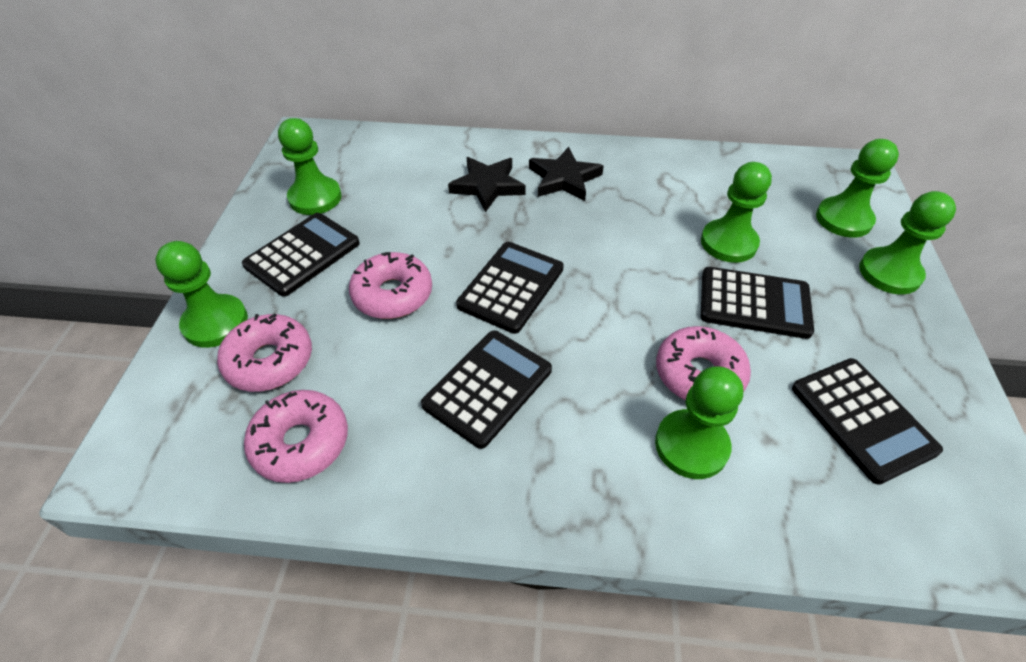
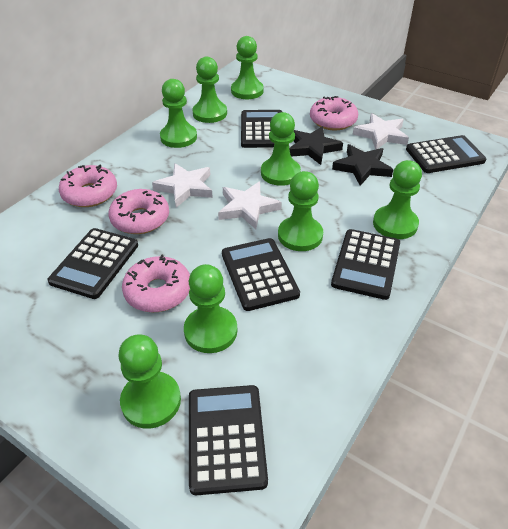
black calculator: [242,213,360,297] [421,330,552,449] [456,242,564,334] [701,267,814,339] [792,358,943,485] = 5 -> [48,228,138,299] [189,385,268,495] [222,238,300,311] [241,110,282,148] [331,229,400,300] [406,135,486,173] = 6
green pawn: [156,241,248,348] [278,118,341,215] [655,367,743,479] [701,162,772,263] [816,139,899,238] [859,191,956,294] = 6 -> [119,335,181,429] [160,79,197,148] [184,264,237,353] [192,57,227,123] [231,36,264,99] [261,112,301,186] [278,171,323,251] [373,160,422,239] = 8
white star: none = 0 -> [152,163,213,208] [218,181,282,229] [353,113,409,150] = 3

